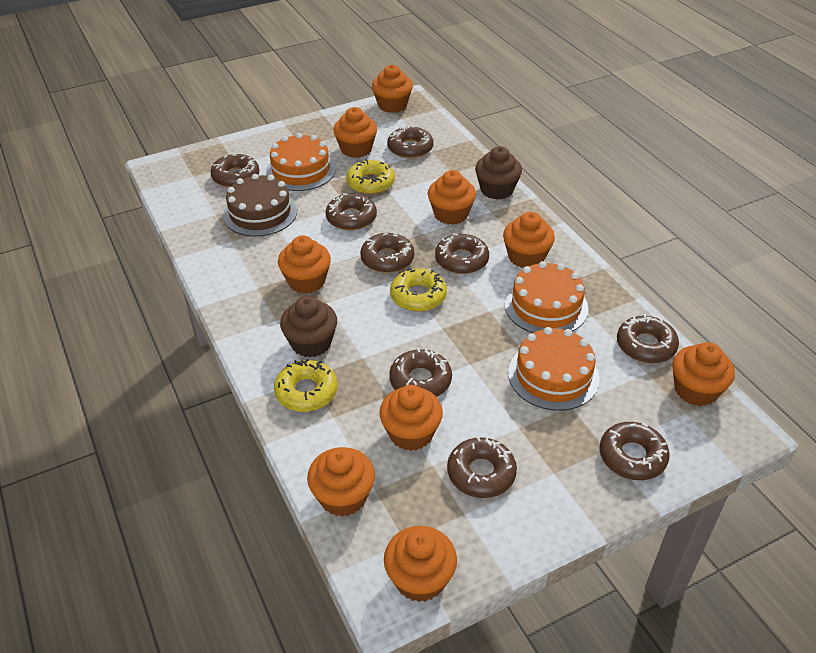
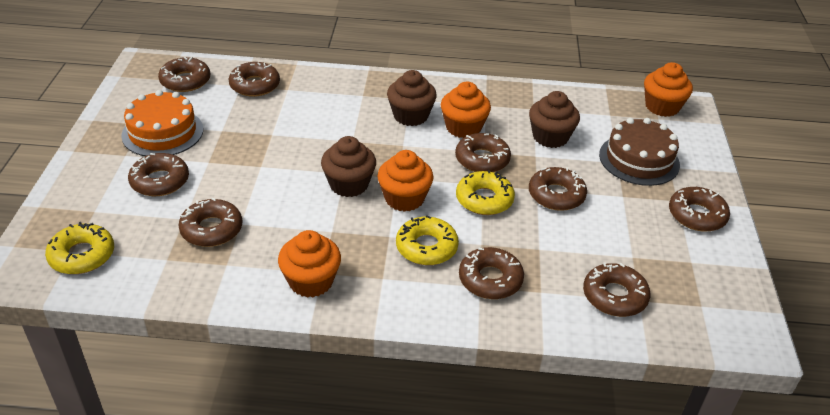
brown cupcake: [280,296,337,357] [475,146,522,199] = 2 -> [321,136,376,197] [387,70,437,126] [529,91,580,148] = 3
orange cake: [266,133,336,191] [504,261,589,333] [508,327,600,411] = 3 -> [121,90,203,156] = 1
orange cupcake: [278,235,331,294] [307,447,375,517] [333,107,377,158] [372,65,413,113] [379,385,443,451] [384,526,457,602] [428,170,476,225] [503,212,555,268] [672,342,735,406] = 9 -> [278,230,341,298] [377,150,434,212] [441,82,491,138] [644,62,693,117] = 4

